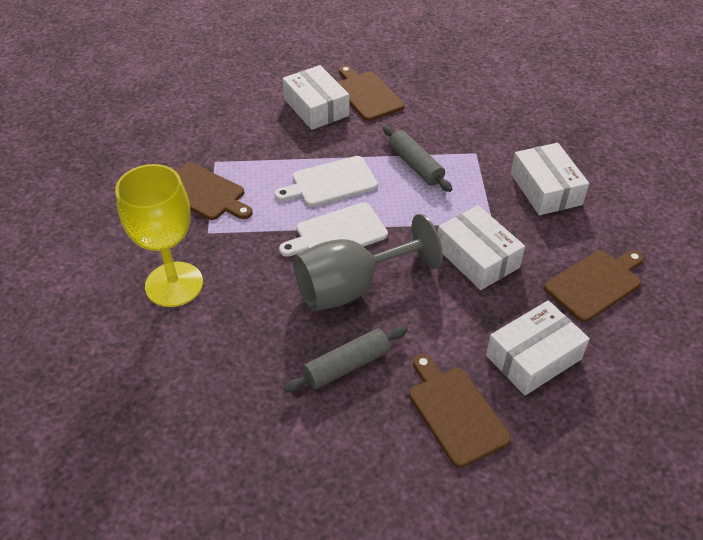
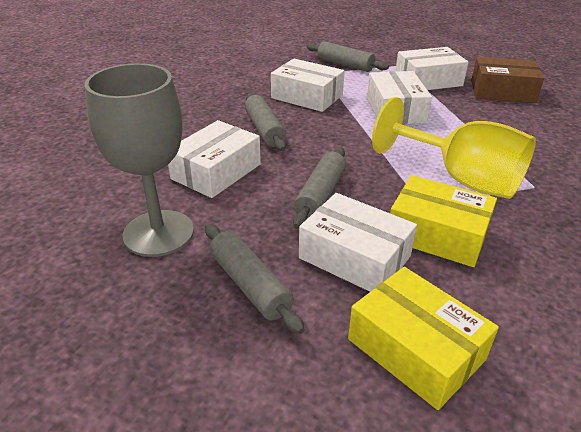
brown box: none = 0 -> [471,57,544,103] = 1
brown cutting board: [176,162,253,220] [338,65,404,121] [409,354,511,468] [544,250,644,322] = 4 -> none = 0
grey rolling pin: [283,326,408,392] [383,125,452,192] = 2 -> [205,224,304,334] [245,93,286,151] [293,147,346,229] [306,41,389,72] = 4
white box: [283,65,349,130] [438,205,525,290] [486,300,590,395] [511,143,589,215] = 4 -> [168,120,261,198] [271,59,345,112] [299,193,417,292] [367,71,432,125] [395,47,468,90] = 5
white cutting board: [275,156,378,207] [279,202,388,257] = 2 -> none = 0
yellow box: none = 0 -> [348,267,499,410] [390,175,497,267] = 2

